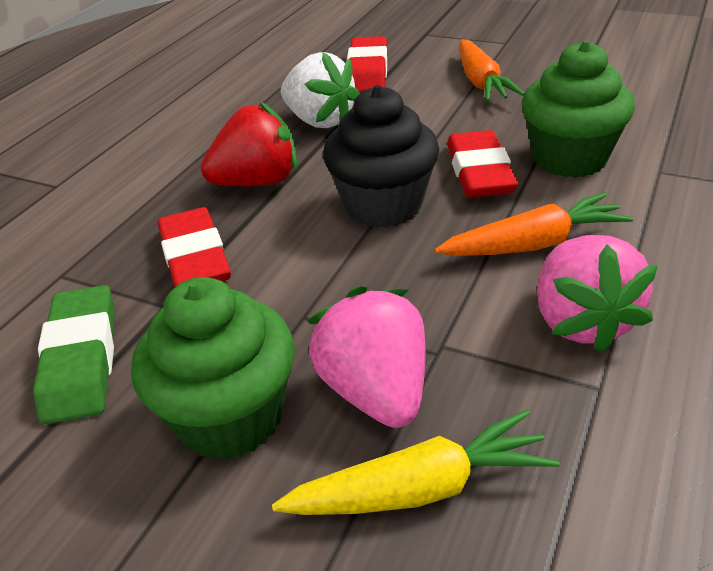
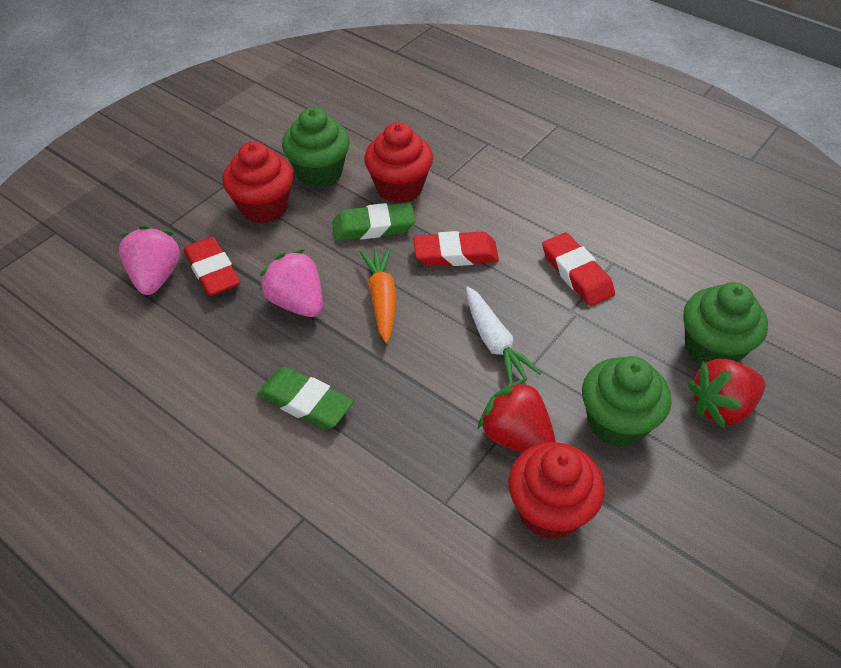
black cupcake: [323,85,439,228] = 1 -> none = 0
green cupcake: [131,277,295,460] [522,41,635,178] = 2 -> [282,107,350,188] [582,356,671,447] [683,282,768,365] = 3
green eraser: [33,285,115,424] = 1 -> [257,367,354,430] [332,203,415,241] = 2
orange carrot: [435,192,634,256] [459,39,525,101] = 2 -> [359,247,396,343] = 1
red cupcake: none = 0 -> [222,142,293,224] [364,122,433,203] [508,442,605,539] = 3
red strawberry: [201,101,297,186] = 1 -> [478,379,556,453] [687,359,765,429] = 2
white carrot: none = 0 -> [466,286,541,385] = 1
white strawberry: [281,52,360,128] = 1 -> none = 0
yellow carrot: [272,410,560,515] = 1 -> none = 0

